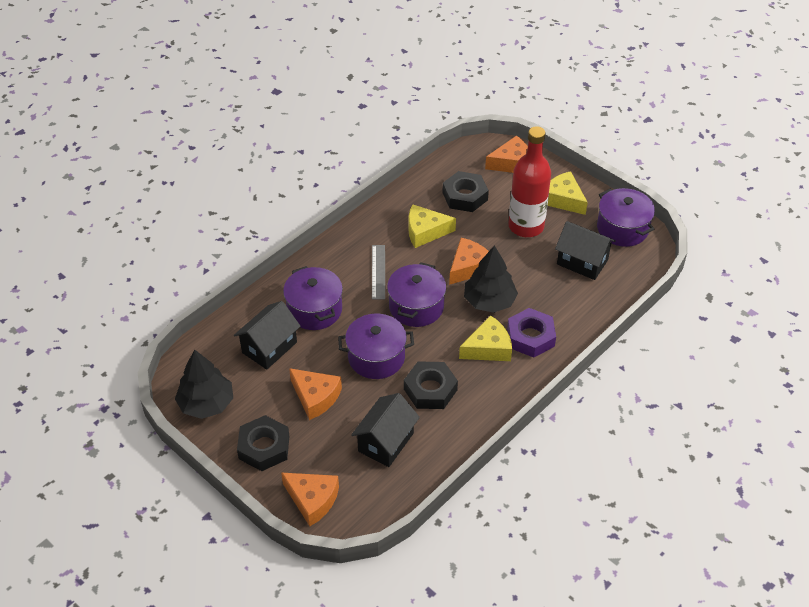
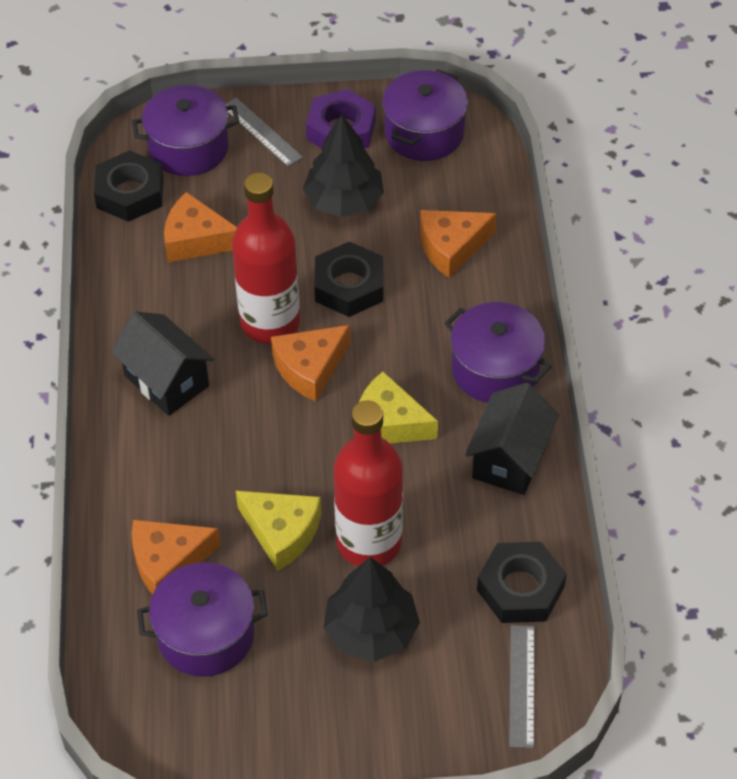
black house: [234,301,301,370] [351,393,420,467] [555,221,616,280] = 3 -> [111,311,214,416] [465,383,559,495] = 2
grey ruler: [372,245,385,300] = 1 -> [226,98,303,167] [509,625,535,748] = 2
red bottle: [508,126,551,237] = 1 -> [232,173,300,344] [333,400,403,566] = 2
yellow cheese: [408,205,456,248] [459,315,512,361] [548,171,588,215] = 3 -> [236,491,321,571] [359,372,438,443] = 2

